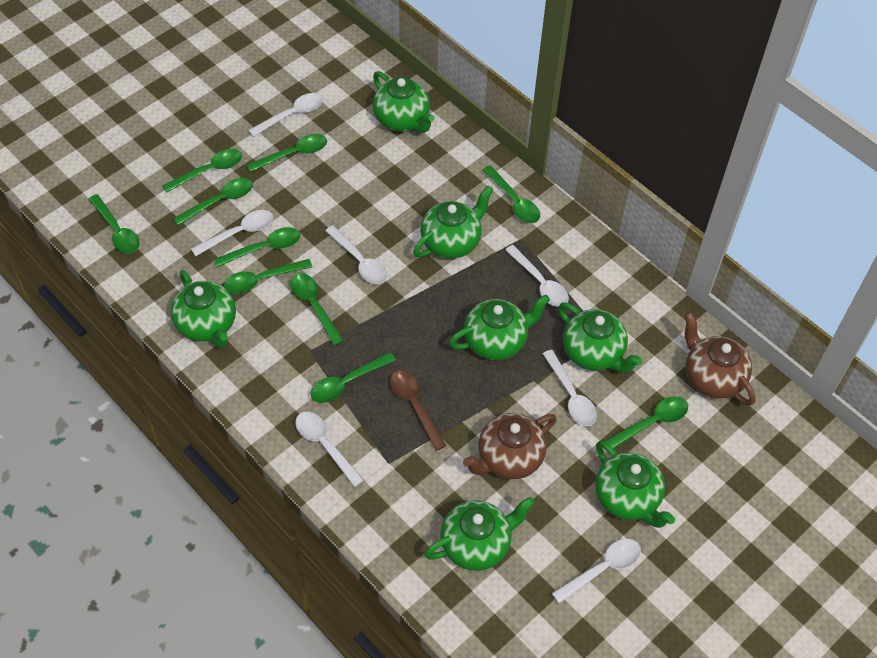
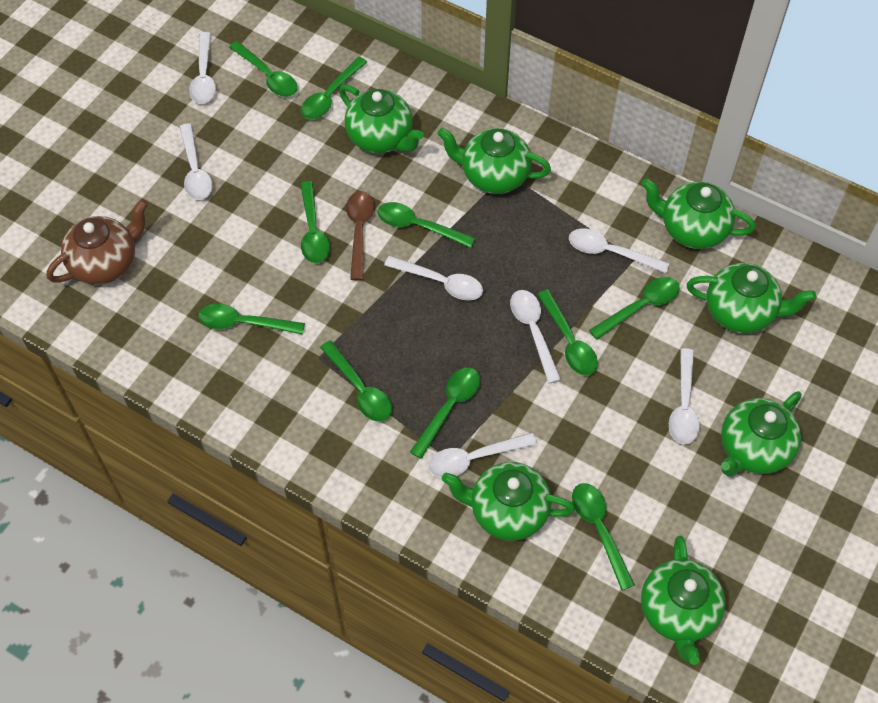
brown teapot: [463,413,557,479] [684,312,756,406] = 2 -> [47,199,148,285] = 1

